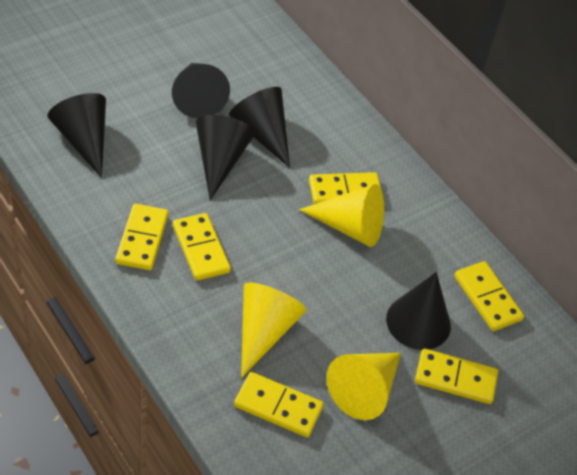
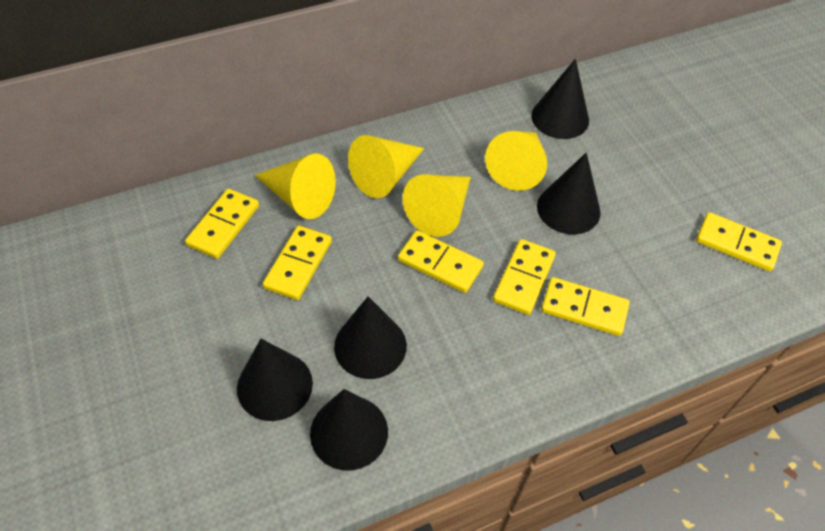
yellow cone: [241,283,307,378] [299,184,384,247] [327,353,401,420] = 3 -> [254,154,336,219] [348,135,424,198] [403,174,471,237] [485,131,547,191] = 4

